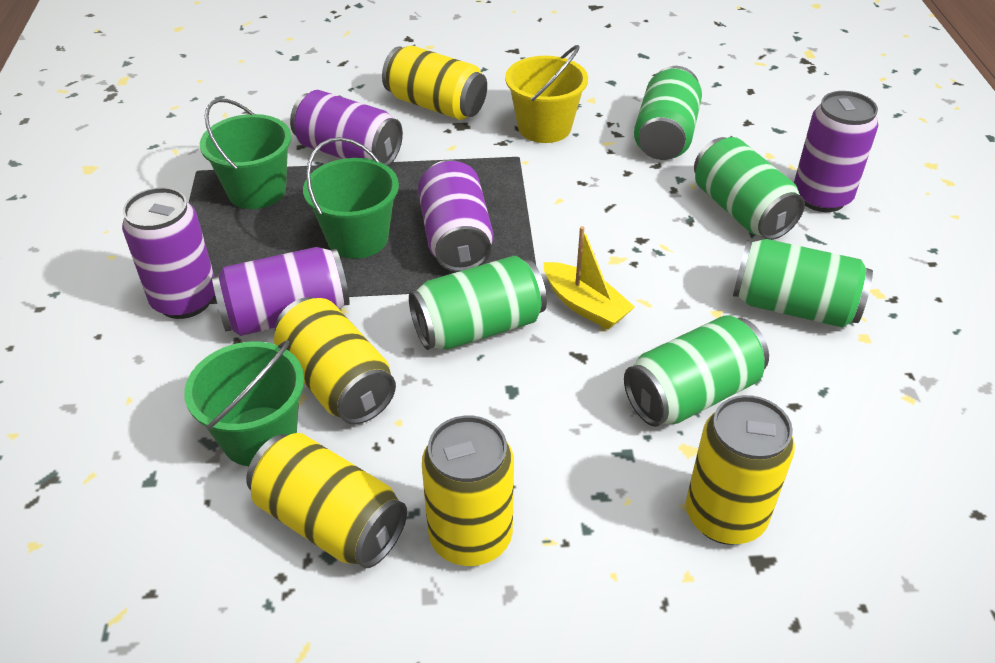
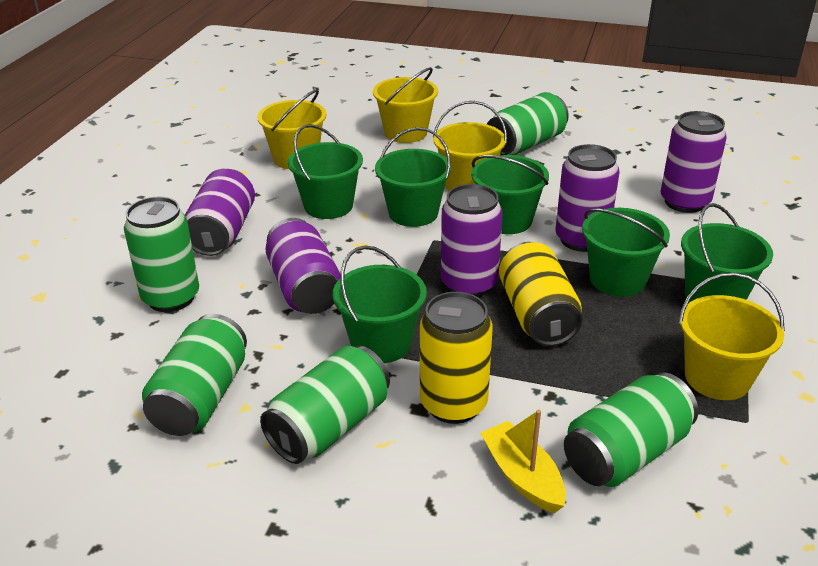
green bucket: [184,340,304,466] [200,99,291,209] [303,137,399,259] = 3 -> [288,124,363,219] [333,245,427,363] [375,127,451,227] [471,155,549,234] [582,208,670,297] [681,203,773,303] = 6
yellow bucket: [505,45,588,143] = 1 -> [257,89,326,169] [373,67,438,143] [433,101,507,191] [678,273,785,400] = 4
yellow can: [246,433,407,568] [274,297,396,424] [382,46,487,120] [422,415,514,566] [686,395,795,545] = 5 -> [420,292,493,424] [499,242,582,346] = 2

